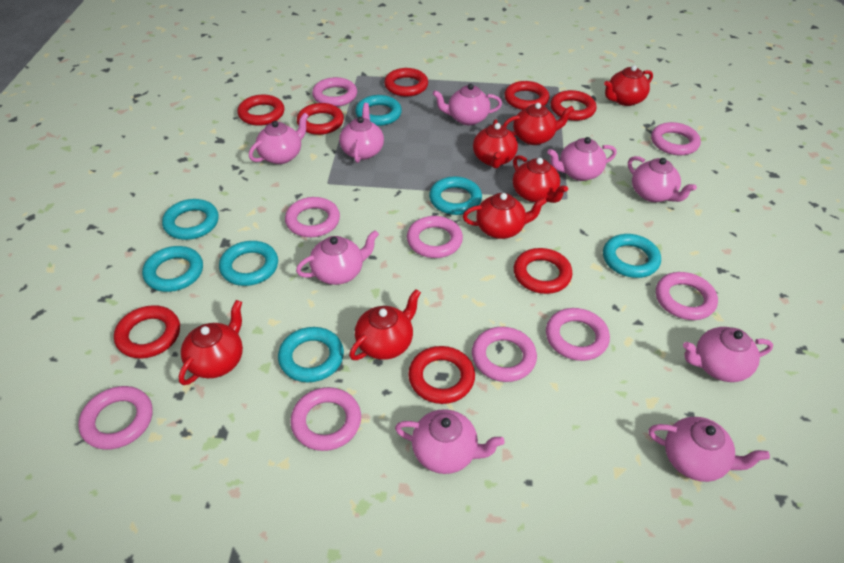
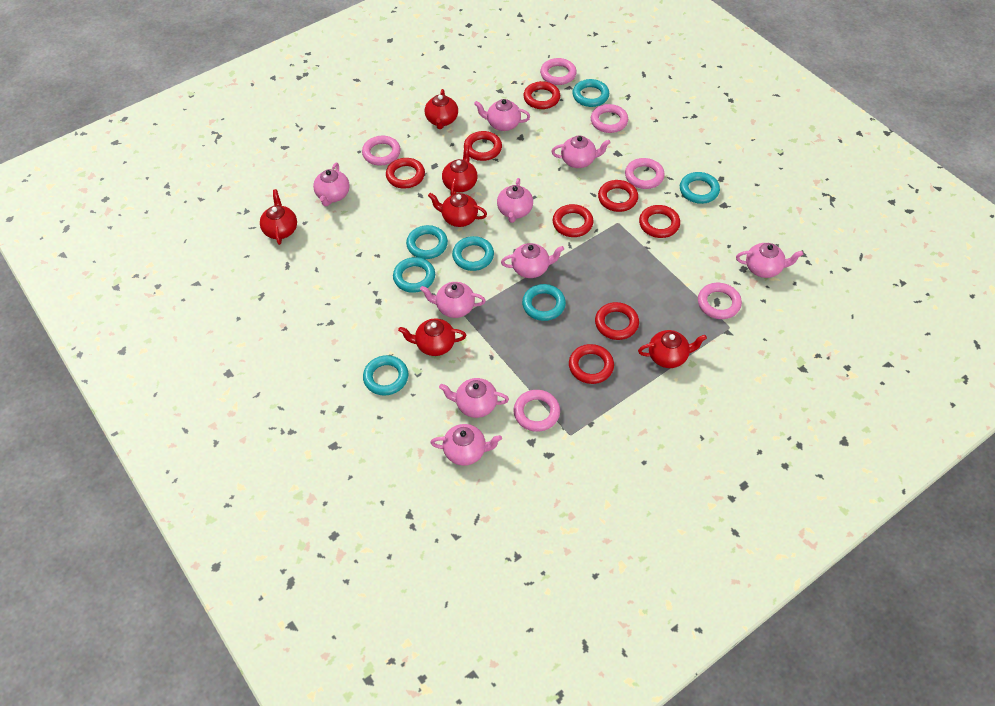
pink ring: [78,386,152,450] [285,197,340,237] [290,387,361,451] [312,77,357,107] [407,216,463,258] [472,327,537,382] [546,308,610,361] [651,122,701,155] [656,272,718,320] = 9 -> [362,136,401,165] [514,390,560,432] [540,58,577,85] [591,104,628,133] [625,158,665,189] [698,283,742,319] = 6
red teapot: [179,300,243,385] [349,289,421,360] [463,193,547,239] [473,119,518,168] [503,103,574,145] [513,155,568,203] [604,65,653,106] = 7 -> [260,189,297,245] [398,318,466,356] [425,89,458,129] [428,193,487,227] [442,145,478,195] [638,330,707,368] = 6

